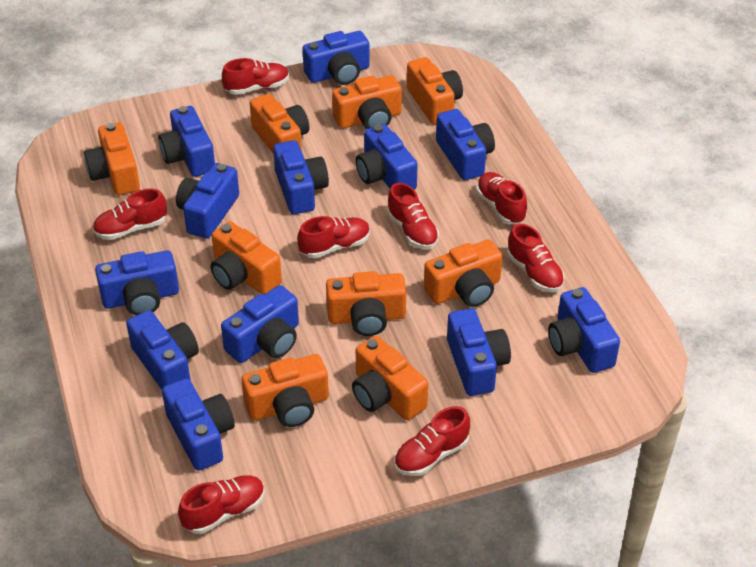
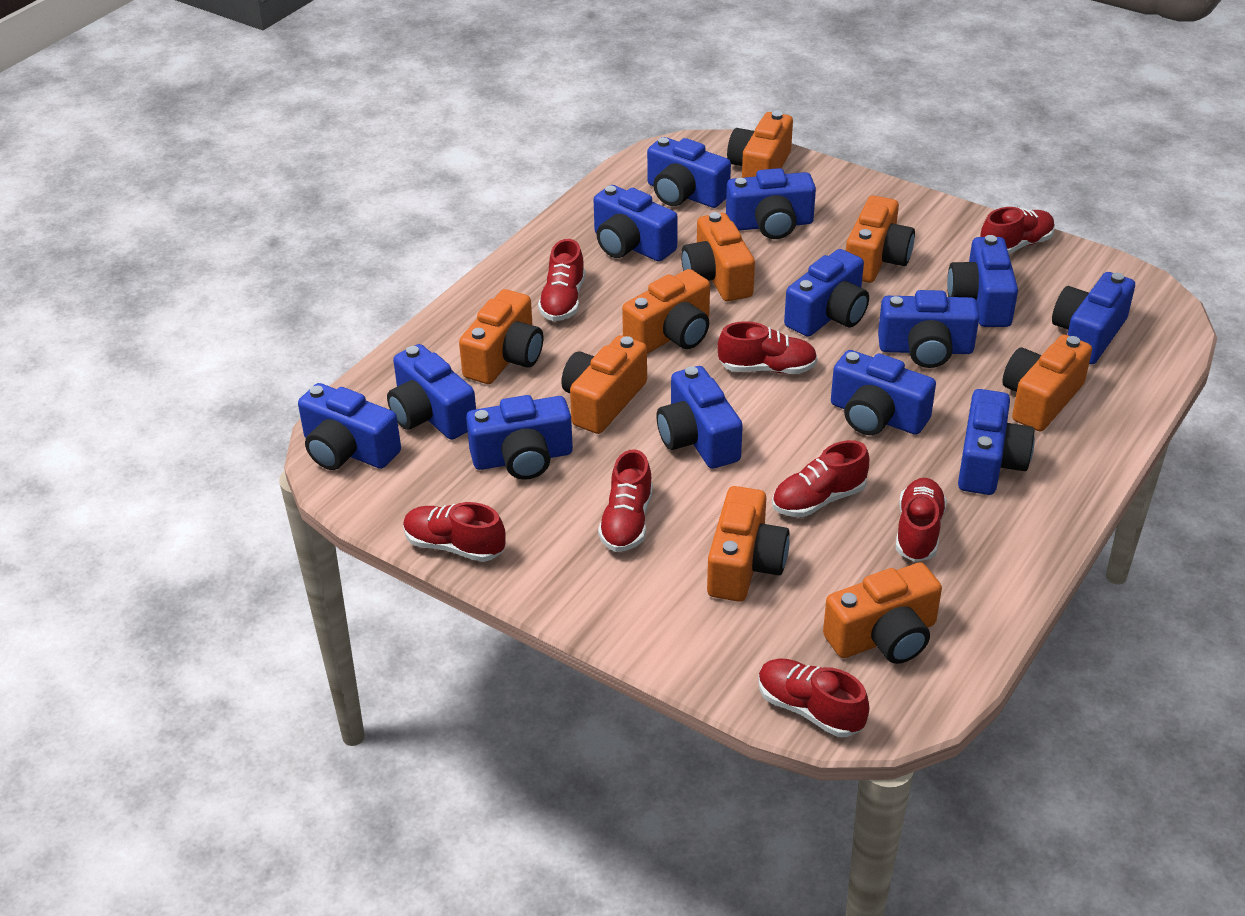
blue camera: [95,250,179,315] [126,310,199,390] [158,106,215,177] [162,378,235,471] [176,163,239,239] [221,285,299,363] [273,140,329,214] [303,31,369,85] [356,124,418,190] [436,109,495,180] [447,309,511,396] [548,287,620,373] = 12 -> [298,383,401,470] [387,344,476,440] [466,395,573,480] [594,185,678,262] [647,137,731,208] [656,366,743,469] [726,168,816,239] [784,249,869,337] [831,350,936,435] [878,290,979,368] [947,235,1018,327] [958,389,1035,495] [1052,272,1135,364] = 13

